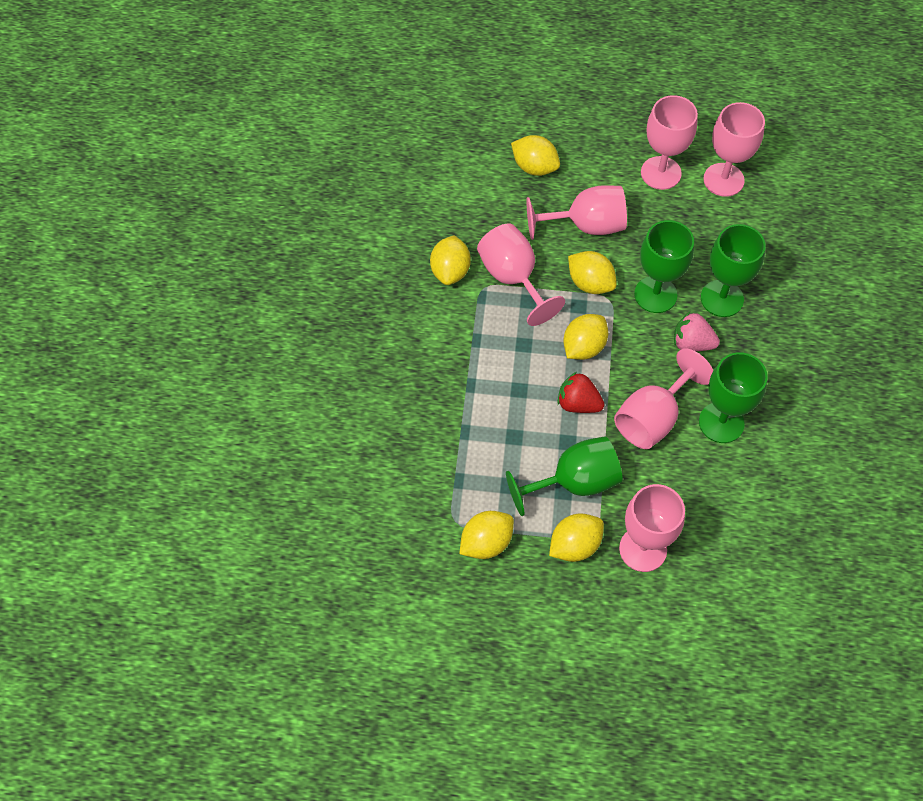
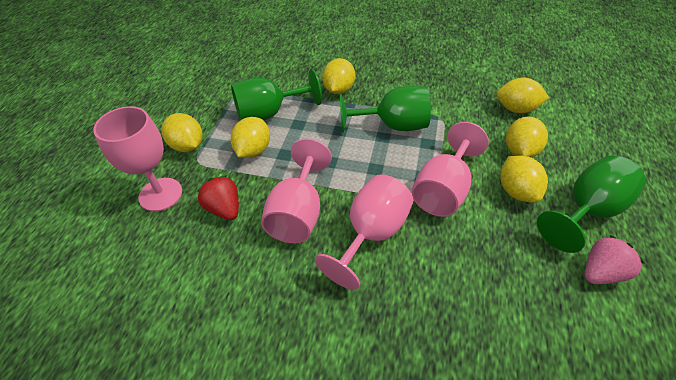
green goblet: [506,436,622,516] [634,220,694,313] [699,352,768,443] [701,224,766,317] = 4 -> [231,69,322,121] [340,86,431,133] [537,156,646,253] = 3
pink goblet: [477,223,565,326] [526,185,627,240] [614,348,713,449] [619,484,685,572] [641,95,698,190] [703,102,765,197] = 6 -> [93,106,182,212] [261,138,332,243] [315,174,413,290] [412,122,489,217] = 4

